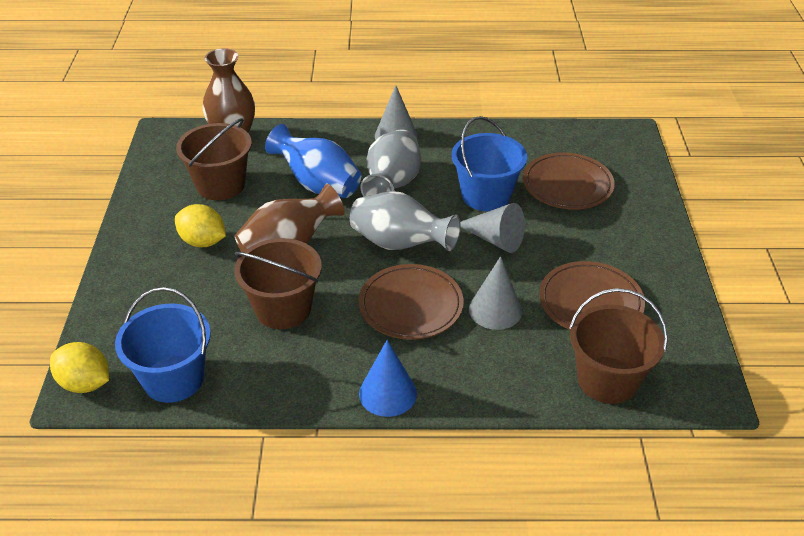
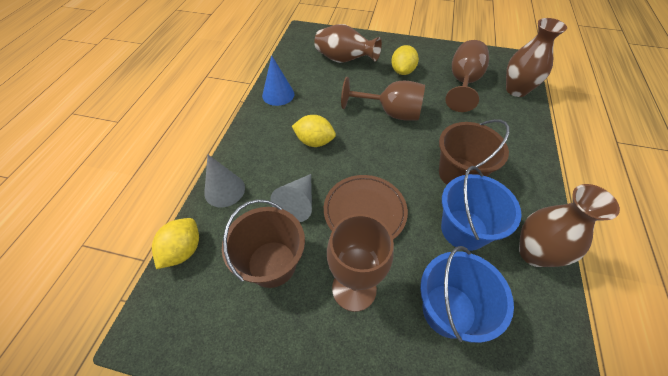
blue vase: [265,124,361,198] = 1 -> none = 0
brown bucket: [176,118,252,200] [234,238,322,329] [569,288,668,404] = 3 -> [222,199,305,288] [439,119,510,185] = 2
brown goblet: none = 0 -> [327,214,394,312] [341,77,425,120] [445,40,489,112] = 3
brown plate: [359,264,464,340] [523,152,615,209] [539,261,645,330] = 3 -> [324,175,408,240] = 1
brown vase: [203,48,255,134] [235,184,345,252] = 2 -> [314,24,382,63] [506,18,567,97] [519,184,620,267] = 3
grey cone: [375,85,418,140] [460,203,525,253] [469,256,522,330] = 3 -> [204,155,245,207] [271,174,312,222] = 2
grey vase: [350,191,460,251] [360,129,421,197] = 2 -> none = 0
yellow lemon: [50,342,109,393] [175,204,226,247] = 2 -> [152,218,199,269] [292,115,336,147] [391,45,419,75] = 3

